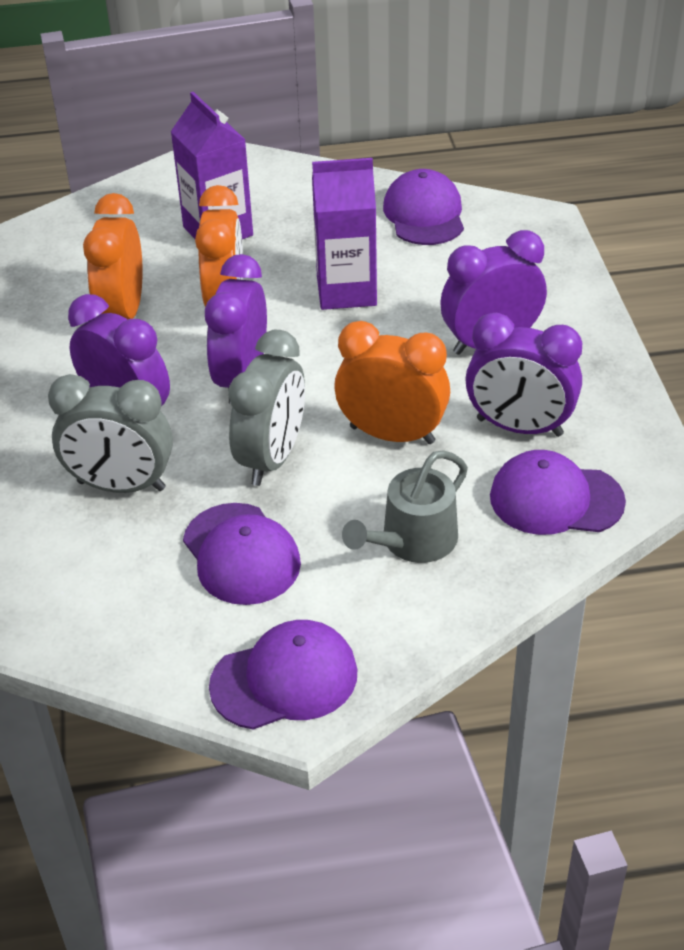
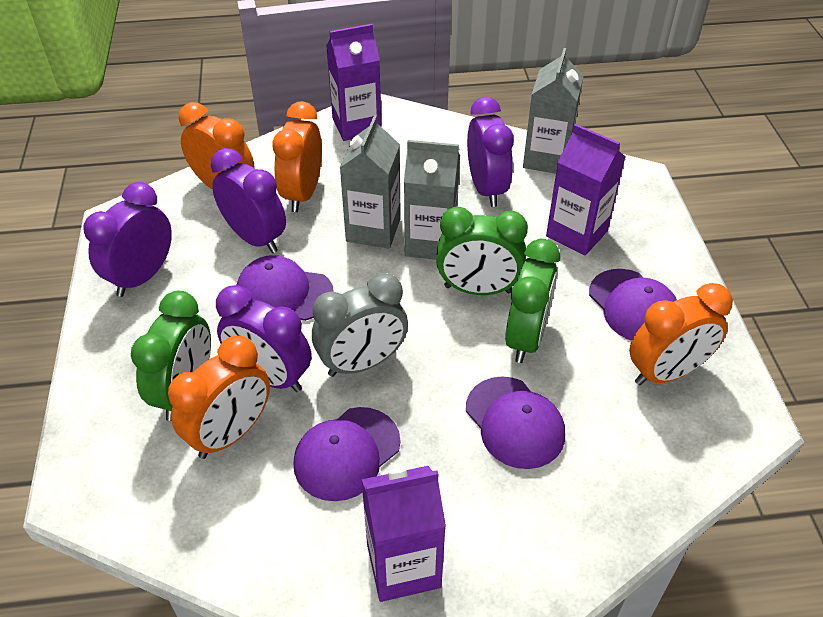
green clock: none = 0 -> [131,291,211,421] [436,206,528,295] [505,239,560,363] = 3
grey carton: none = 0 -> [340,115,401,249] [404,140,460,259] [523,48,583,173] = 3
grey clock: [48,374,173,493] [228,330,305,486] = 2 -> [312,273,408,377] = 1
grey watering can: [342,450,468,563] = 1 -> none = 0
orange clock: [83,193,143,319] [195,185,244,307] [334,321,450,444] = 3 -> [168,336,270,459] [179,102,255,190] [273,101,322,212] [629,283,733,385] = 4
purple carton: [171,92,253,239] [312,158,377,310] = 2 -> [326,24,382,141] [362,466,446,602] [546,124,625,256] = 3

